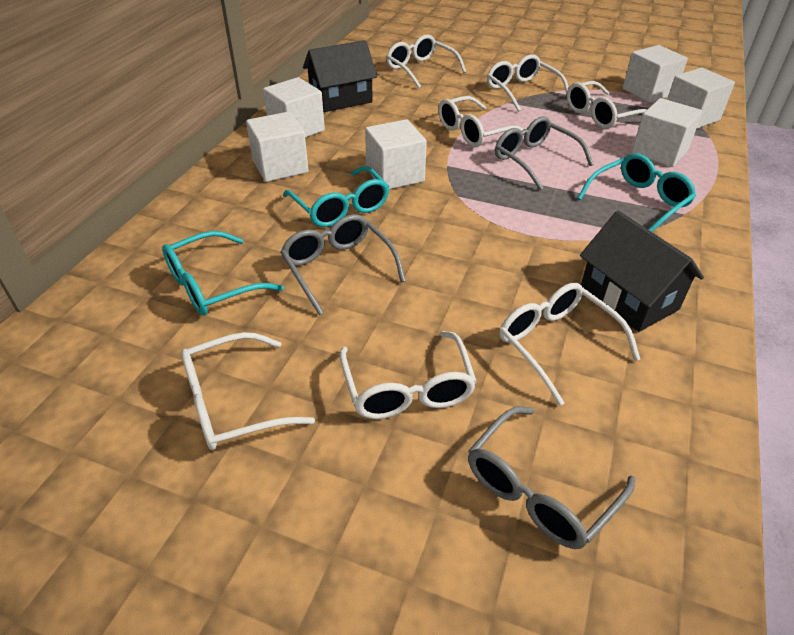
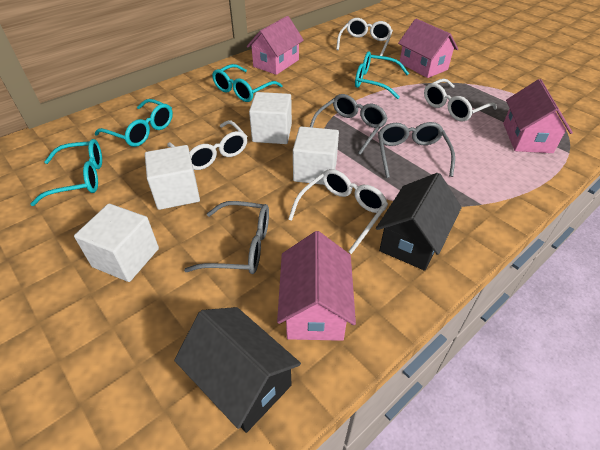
pink house: none = 0 -> [247,16,304,75] [277,231,356,341] [398,19,458,78] [503,79,573,153] = 4
turquoise glasses: [162,231,284,316] [283,166,389,227] [577,153,696,232] = 3 -> [30,139,102,206] [95,99,173,147] [212,64,283,102] [355,51,409,99] = 4
white cube: [246,112,309,182] [263,77,325,138] [365,119,427,189] [623,45,688,103] [631,98,703,167] [667,68,735,129] = 6 -> [74,204,159,282] [145,145,200,210] [249,92,292,144] [293,126,339,185] = 4
white glasses: [181,332,315,450] [339,331,477,419] [386,34,466,88] [438,96,525,147] [487,54,568,112] [499,283,640,406] [567,81,647,129] = 7 -> [168,120,247,170] [288,169,388,254] [336,18,393,56] [424,78,497,121] = 4

